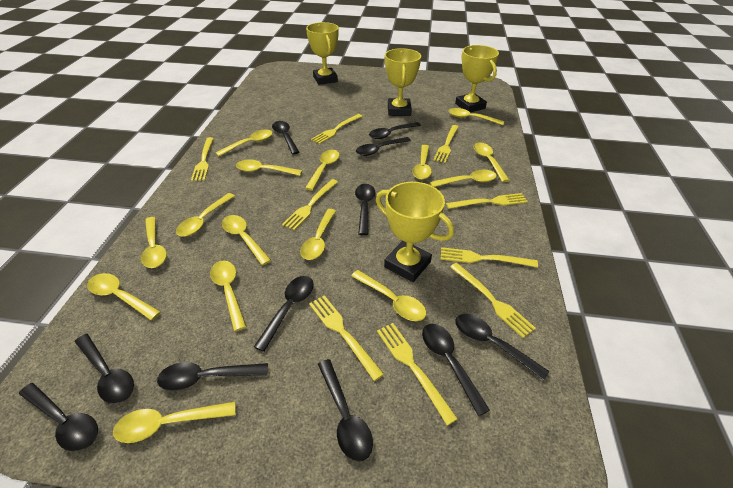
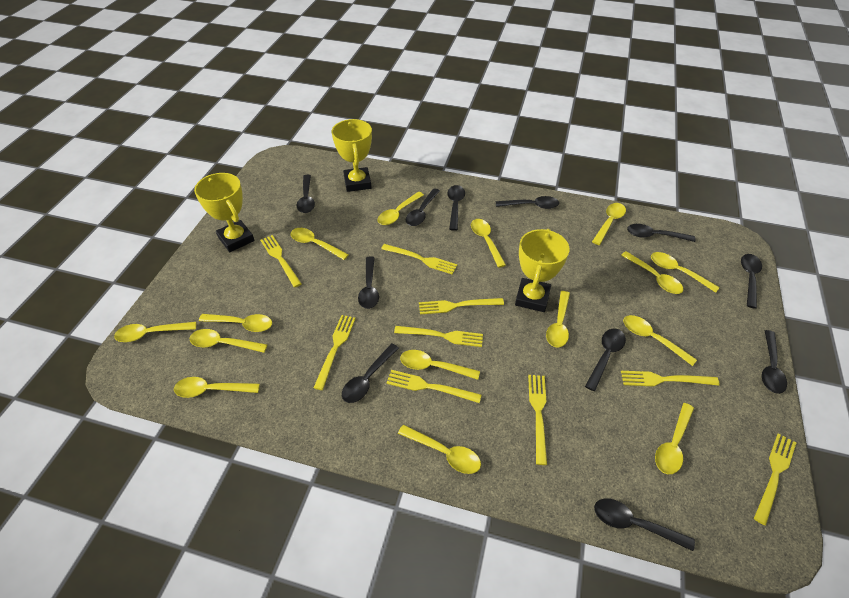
yellow trophy: [306,22,339,85] [376,182,454,282] [385,48,421,116] [455,45,499,112] = 4 -> [194,173,255,252] [332,119,372,192] [515,229,569,312] = 3

